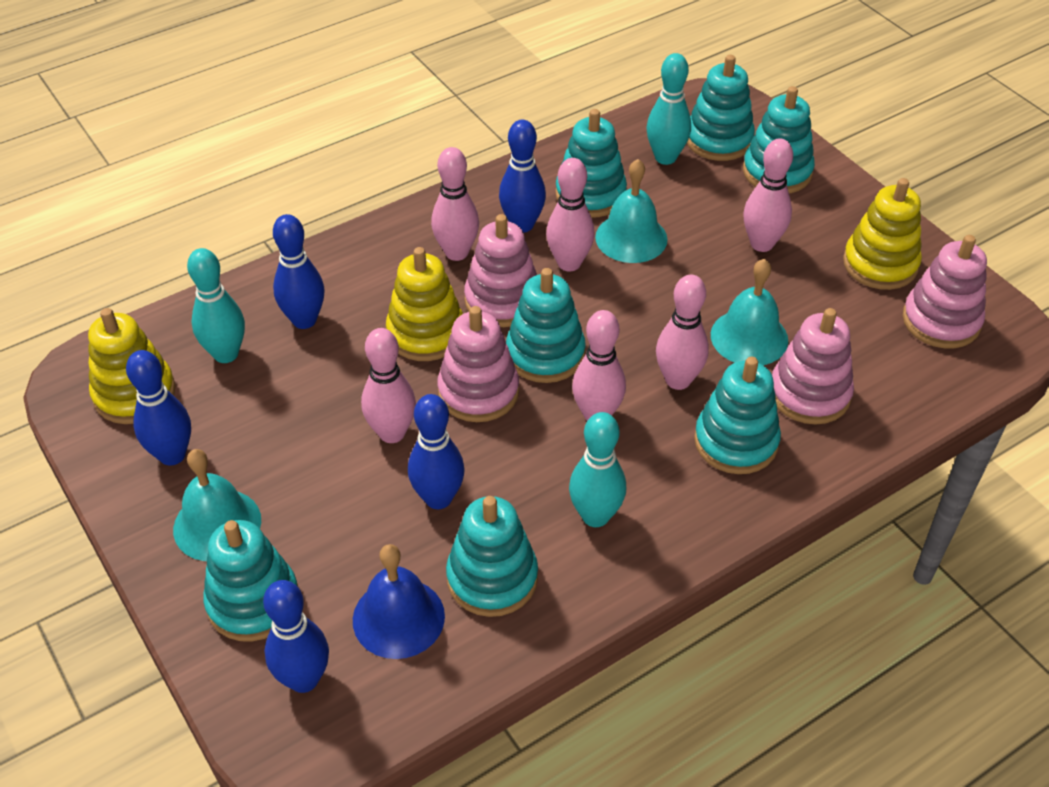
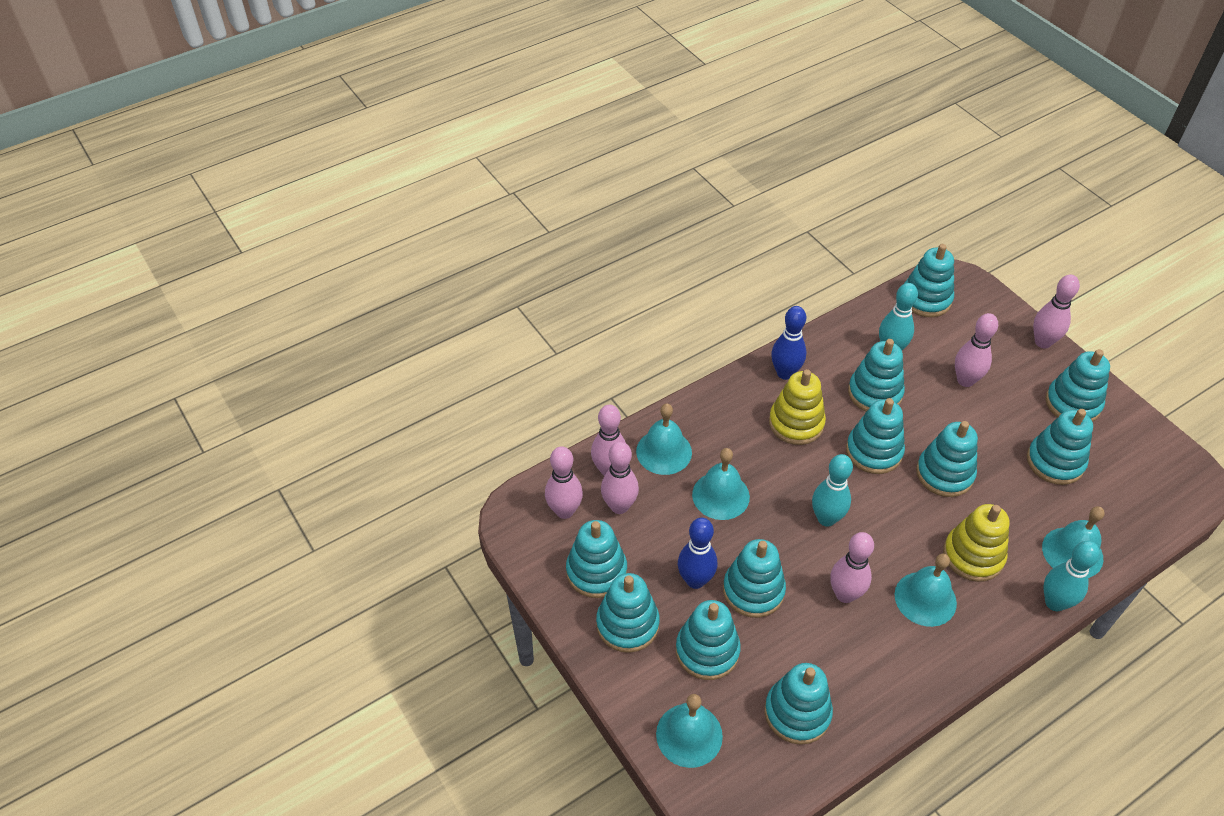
blue bell: [353,544,445,659] = 1 -> none = 0
blue bowling pin: [126,350,191,466] [263,580,329,693] [273,214,325,329] [408,394,465,509] [499,120,546,233] = 5 -> [678,518,717,589] [771,306,806,380] = 2
pink stacking toy: [437,306,519,422] [464,214,537,327] [772,308,854,424] [902,235,987,348] = 4 -> none = 0
turquoise bell: [173,449,261,561] [595,159,668,263] [711,259,788,365] = 3 -> [636,403,692,475] [656,694,723,768] [692,448,750,520] [895,553,957,627] [1042,506,1105,578] = 5
turquoise stacking toy: [203,520,298,642] [446,496,538,617] [506,268,586,383] [555,109,627,218] [687,55,755,161] [694,357,781,474] [743,86,815,194] = 7 -> [566,520,627,598] [596,573,660,653] [676,600,741,680] [723,539,786,618] [764,663,833,745] [846,398,905,474] [848,339,905,412] [904,244,954,317] [916,421,978,497] [1027,409,1093,485] [1046,349,1110,422] = 11
yellow stacking toy: [88,308,175,424] [386,247,463,361] [843,178,922,290] = 3 -> [769,369,826,445] [943,504,1009,582] = 2

